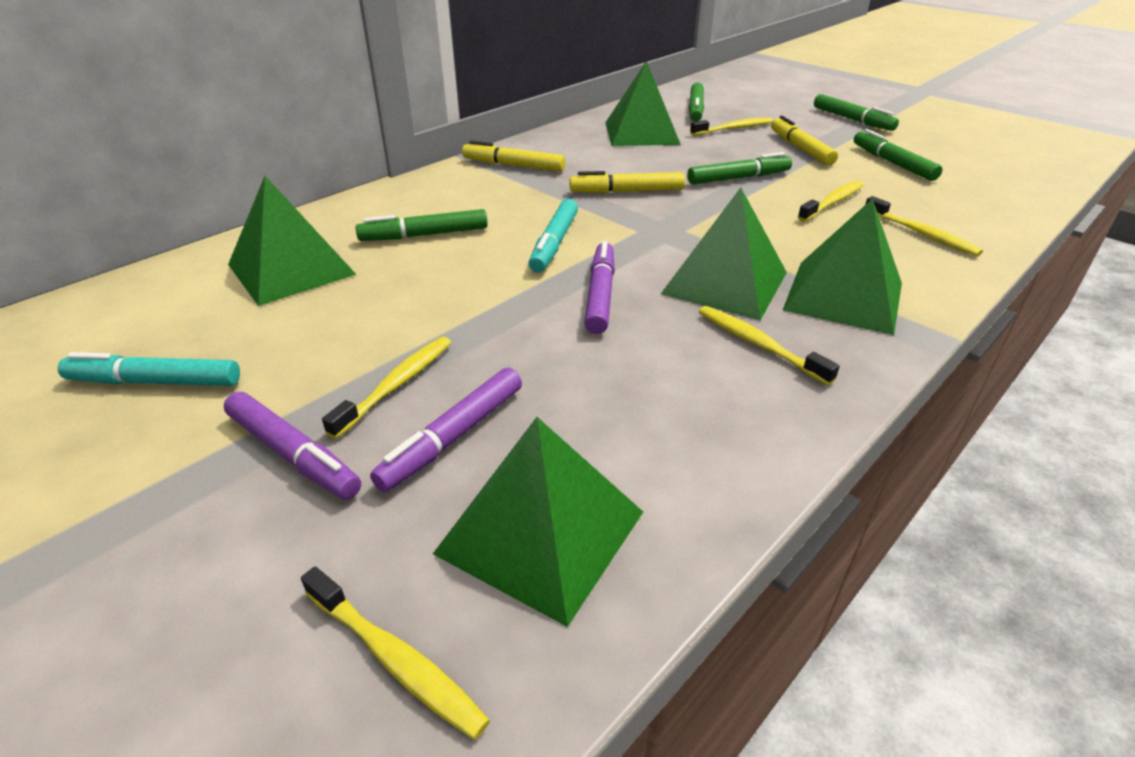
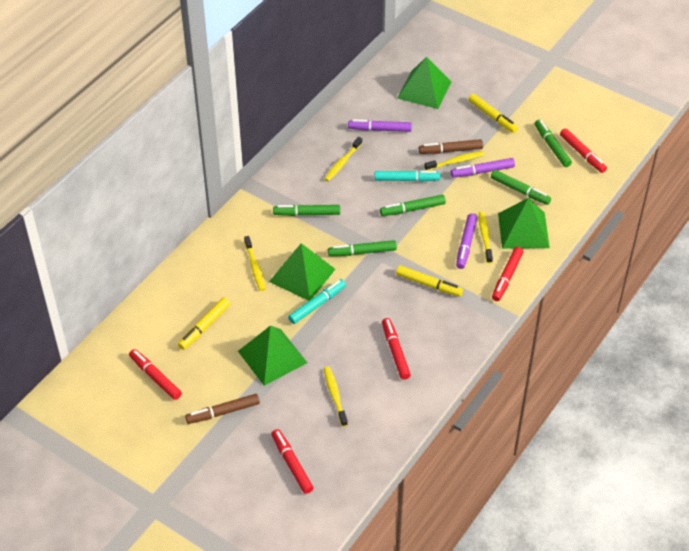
brown marker: none = 0 -> [185,394,260,424] [419,139,483,154] = 2
green pyramid: [228,176,356,306] [433,417,643,627] [605,61,681,146] [661,187,787,320] [783,199,902,335] = 5 -> [238,325,307,386] [269,243,335,301] [397,57,452,109] [498,198,550,249] = 4
red marker: none = 0 -> [129,349,182,400] [271,429,313,494] [382,318,411,380] [492,247,524,301] [560,128,607,173] = 5
yellow toothbrush: [301,566,490,739] [322,337,451,439] [690,118,773,136] [699,306,840,385] [798,180,864,222] [865,196,983,256] = 6 -> [244,236,265,291] [324,366,348,427] [325,137,362,181] [424,151,484,171] [479,211,493,263] = 5

